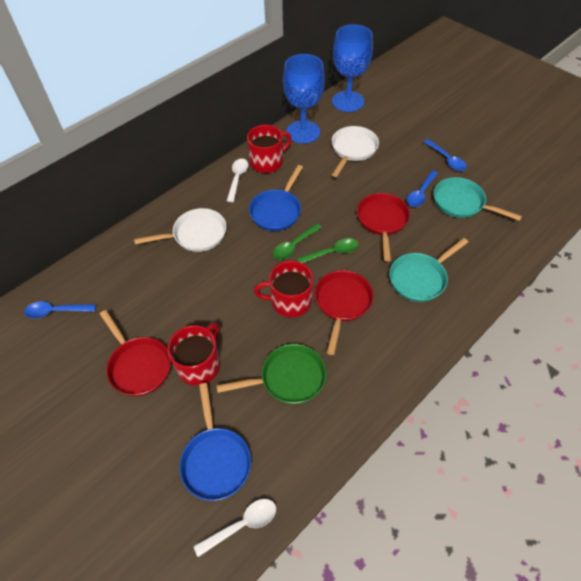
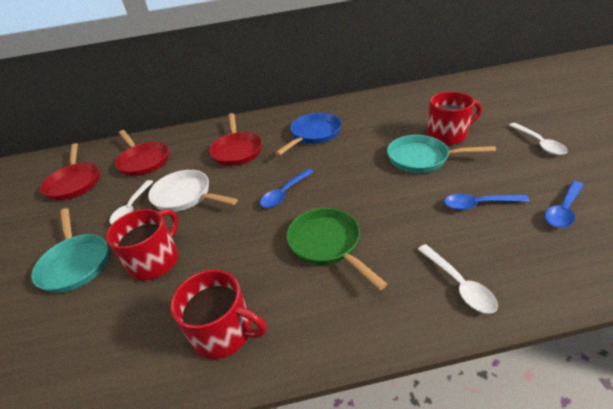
blue goblet: [283,54,325,144] [332,24,373,112] = 2 -> none = 0
blue pan: [179,383,251,501] [249,165,303,231] = 2 -> [275,113,341,156] = 1
green spoon: [273,223,322,260] [297,238,359,263] = 2 -> none = 0
white pan: [134,208,226,252] [332,126,379,177] = 2 -> [148,170,238,212] = 1
white spoon: [193,499,276,557] [227,159,248,202] = 2 -> [109,180,154,225] [418,244,498,314] [509,123,568,155] = 3

